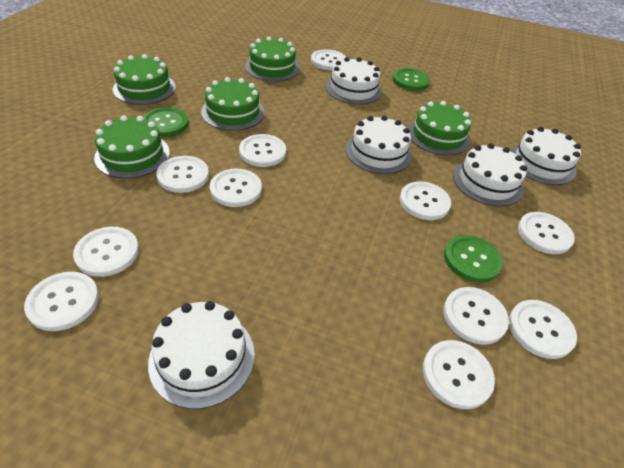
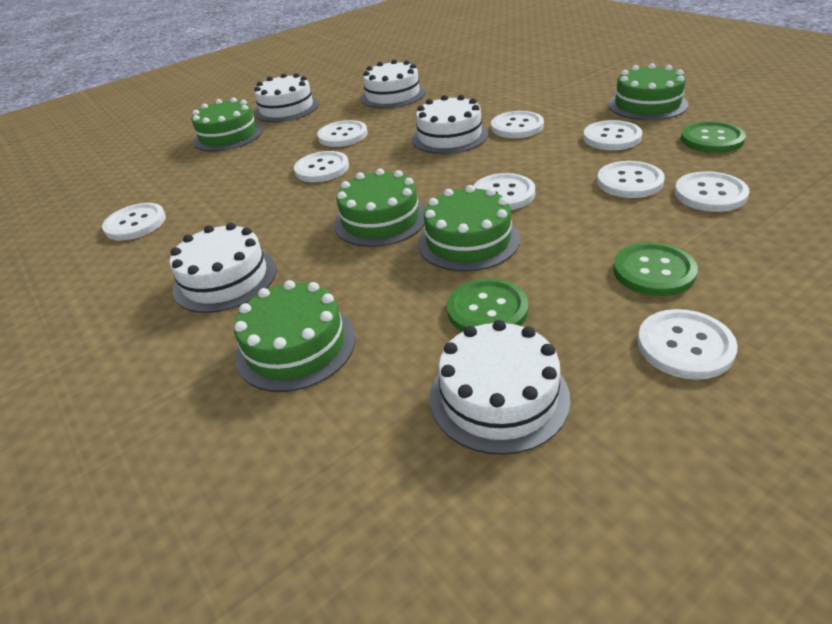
white button: [24,272,99,331] [73,227,139,277] [156,156,209,193] [210,168,262,207] [239,134,286,167] [311,49,346,70] [400,182,451,220] [423,340,495,409] [443,287,509,345] [509,300,577,359] [518,212,575,254] = 11 -> [102,203,166,241] [294,151,349,182] [317,120,368,147] [473,173,535,210] [491,111,544,138] [583,120,642,150] [597,161,665,198] [637,309,738,380] [675,171,749,212] = 9

